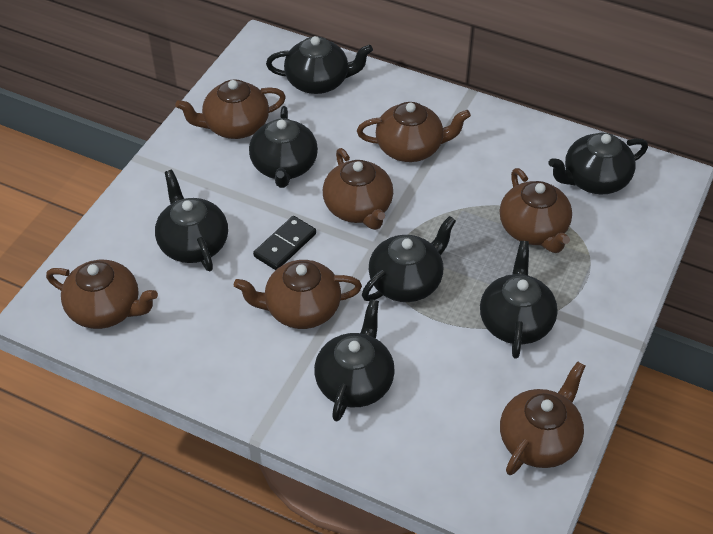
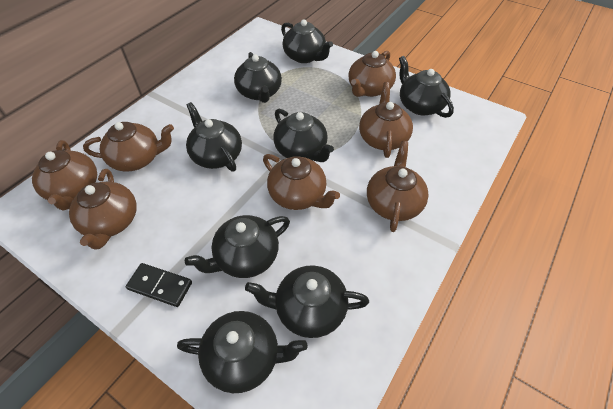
black teapot: [155,170,228,271] [249,106,318,188] [266,36,373,94] [314,299,395,421] [362,216,456,302] [480,241,558,359] [549,132,648,194] = 7 -> [177,311,308,393] [185,215,290,278] [186,102,242,172] [234,52,282,103] [245,265,369,338] [273,109,334,162] [281,19,333,63] [399,56,454,118] = 8

